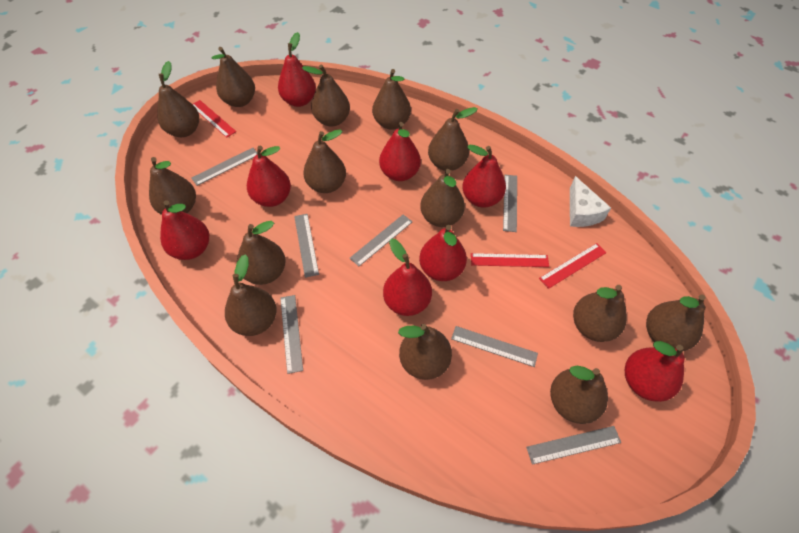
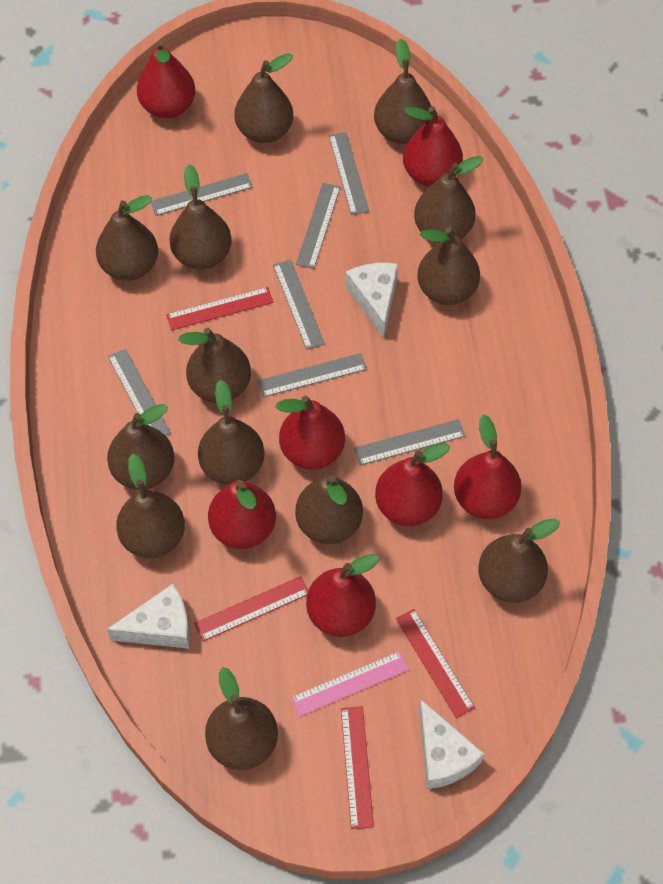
brown pear: [149,157,196,215] [157,61,199,137] [212,47,255,107] [225,254,276,336] [237,221,286,285] [302,65,350,127] [303,129,346,193] [372,69,411,130] [398,324,452,380] [420,169,465,227] [428,107,478,171] [550,366,608,424] [573,285,627,342] [646,294,706,351] = 14 -> [96,195,158,281] [107,404,174,490] [116,454,185,558] [170,164,232,270] [178,328,251,403] [198,380,265,485] [205,667,278,770] [234,53,293,143] [295,475,363,544] [374,38,433,144] [414,156,483,243] [417,227,480,305] [478,519,560,603] = 13
pink ruler: none = 0 -> [291,651,409,717] = 1
red pear: [160,200,209,260] [247,146,291,207] [278,32,316,107] [379,122,421,181] [383,239,432,316] [419,225,467,281] [462,145,506,208] [625,341,685,402] = 8 -> [137,40,195,118] [208,480,276,549] [276,396,345,470] [306,554,380,637] [375,443,450,526] [403,106,463,186] [454,414,522,519] = 7
red ruler: [193,100,236,138] [471,253,549,267] [539,243,607,289] = 3 -> [166,287,273,330] [194,576,308,641] [341,706,374,829] [396,609,475,718] = 4
white cheese: [570,176,611,227] = 1 -> [107,584,190,649] [346,263,398,338] [419,700,484,789] = 3

